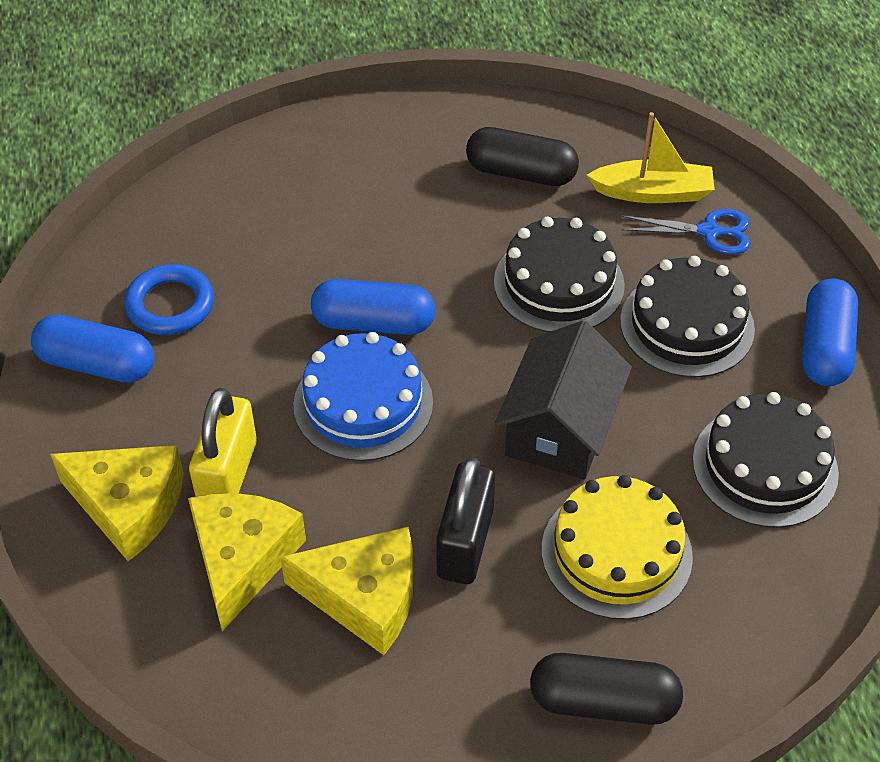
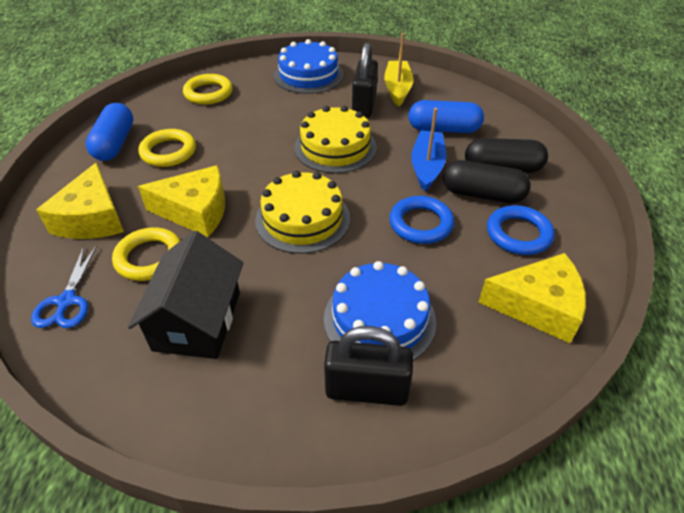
black cake: [494,217,625,332] [620,256,755,378] [693,392,839,528] = 3 -> none = 0
black padlock: [437,457,495,584] = 1 -> [324,326,413,406] [352,43,378,118] = 2
blue boat: none = 0 -> [411,108,446,192] = 1
blue cake: [293,332,433,461] = 1 -> [274,39,344,94] [324,261,436,360] = 2
blue capsule: [31,315,154,383] [311,279,435,335] [802,278,858,386] = 3 -> [85,103,133,161] [408,100,484,133] = 2
blue ring: [124,264,214,335] = 1 -> [389,196,454,244] [487,205,555,255] = 2
yellow cake: [542,475,693,620] = 1 -> [255,171,350,254] [294,106,377,173] = 2
yellow padlock: [189,388,257,497] = 1 -> none = 0
yellow ring: none = 0 -> [112,227,181,281] [138,129,196,167] [183,74,233,105] = 3

